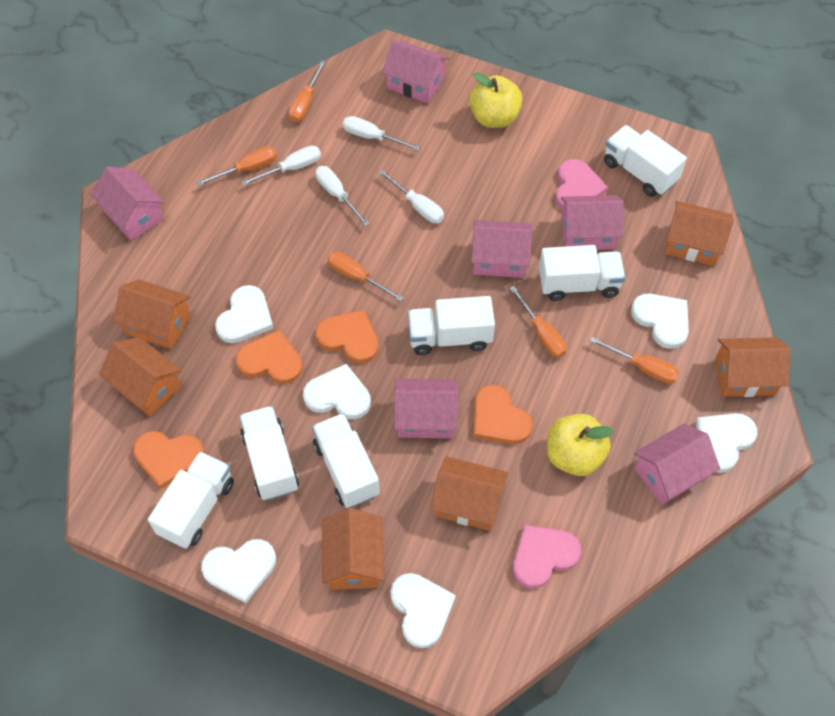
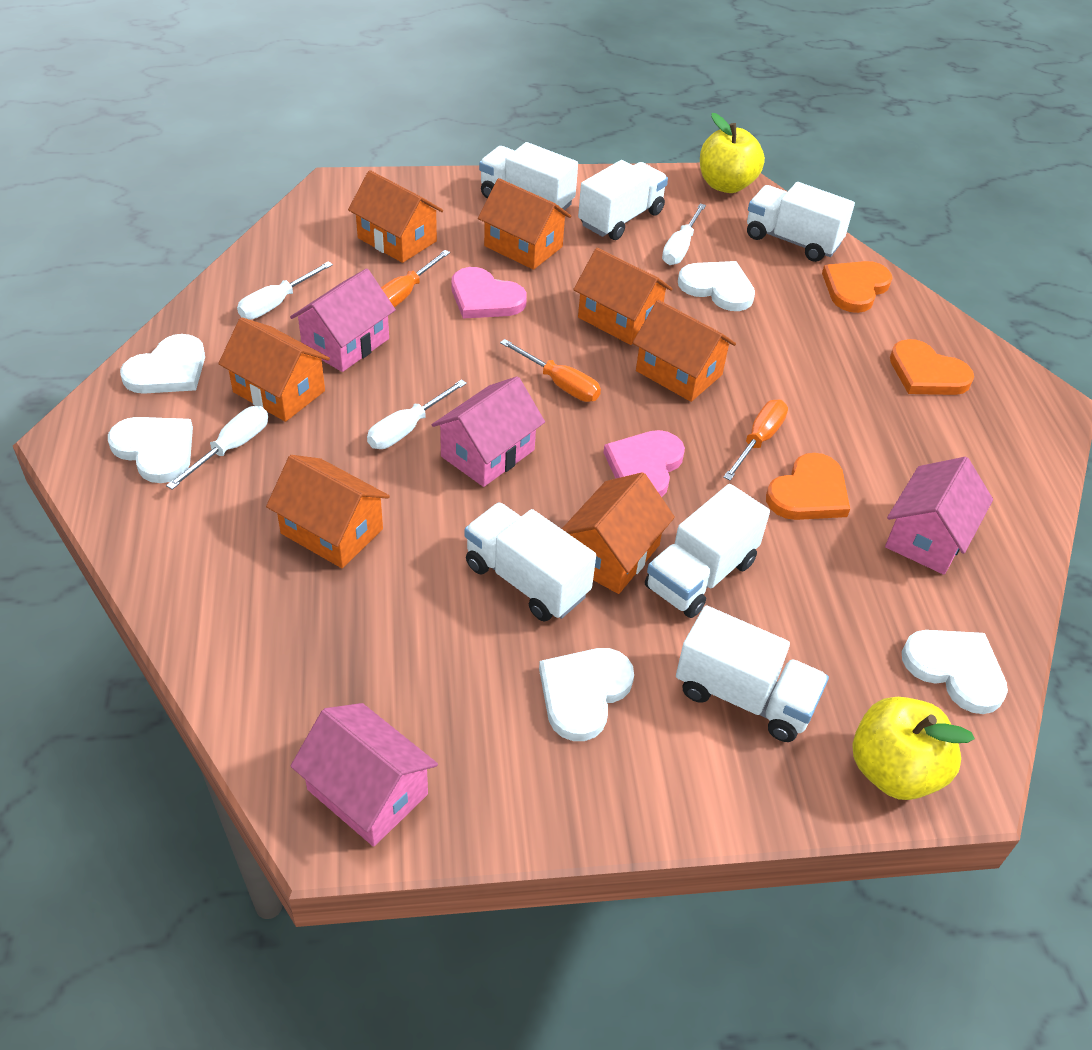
orange heart: [133,431,205,489] [236,330,303,384] [315,310,379,364] [474,385,533,444] = 4 -> [766,453,850,520] [822,261,892,313] [890,339,974,395] = 3
orange house: [99,337,182,416] [113,279,191,349] [322,508,384,590] [430,456,508,531] [665,201,734,266] [715,337,791,397] = 6 -> [218,317,330,422] [266,455,390,568] [348,170,443,263] [478,178,571,270] [562,472,675,594] [573,248,673,345] [633,300,736,402] = 7
orange screwdriver: [196,146,277,186] [289,61,326,122] [327,252,404,302] [509,286,567,358] [590,337,679,384] = 5 -> [381,250,450,308] [500,339,601,402] [723,400,788,481] = 3
pink house: [91,166,164,241] [382,40,449,104] [394,378,458,439] [471,220,532,278] [561,195,624,250] [634,424,720,505] = 6 -> [290,269,396,372] [290,703,438,847] [432,376,545,487] [885,457,993,575] = 4
white heart: [201,539,276,603] [215,285,274,343] [303,364,371,419] [390,573,456,648] [631,294,689,349] [696,413,757,473] = 6 -> [108,417,193,483] [120,334,205,394] [539,648,634,741] [678,261,755,311] [902,630,1008,714] = 5

